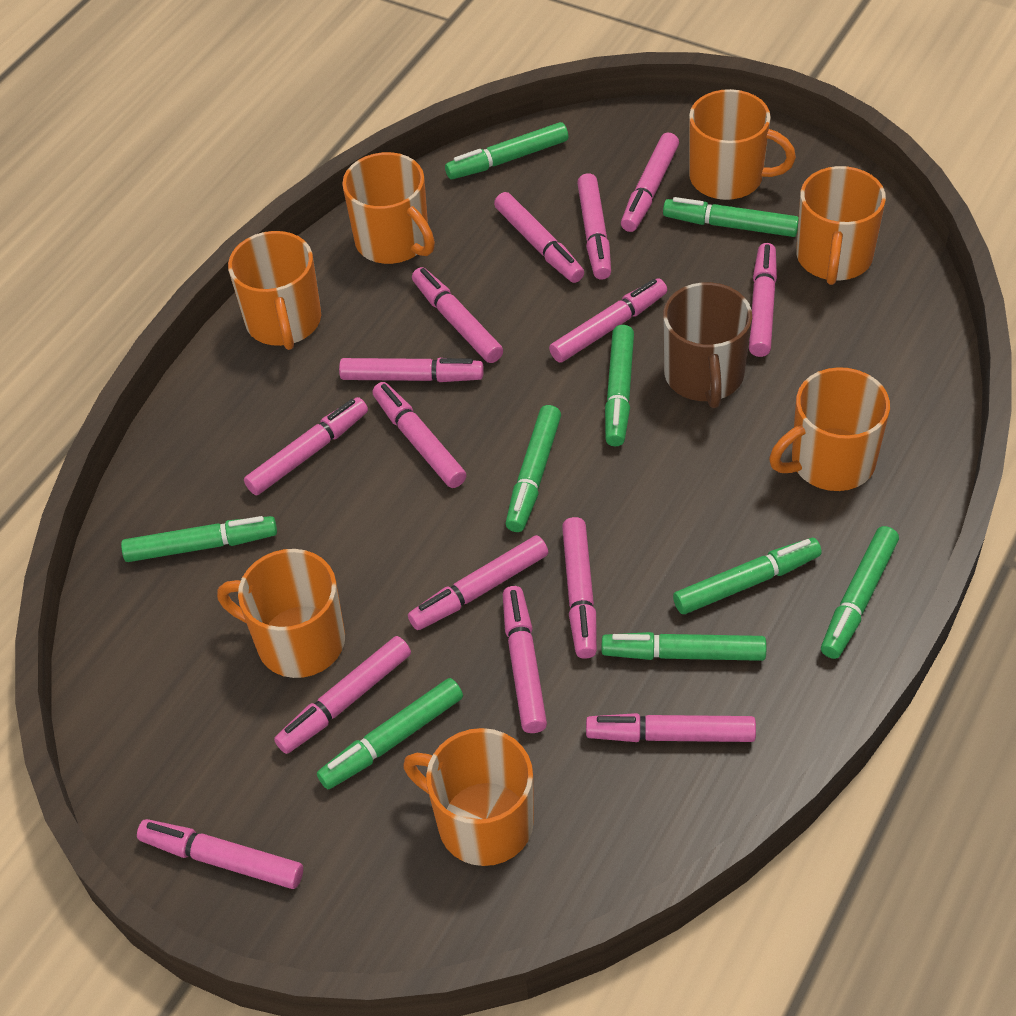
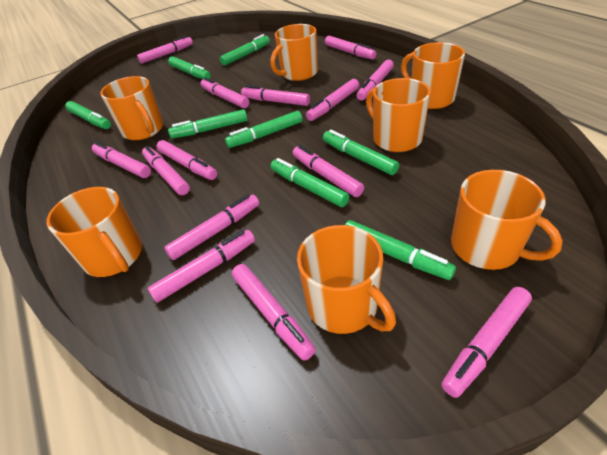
brown mug: [663,282,752,408] = 1 -> none = 0
green marker: [121,516,277,562] [317,678,463,789] [445,122,568,179] [506,405,561,532] [602,632,766,661] [605,325,634,446] [663,197,799,237] [673,538,822,614] [821,526,899,659] = 9 -> [65,101,111,129] [168,56,211,79] [168,109,248,138] [220,34,270,65] [225,111,302,148] [271,158,349,207] [323,130,399,175] [345,220,456,280] = 8
pink marker: [137,819,303,889] [244,397,368,496] [274,636,411,754] [339,358,484,382] [372,382,466,488] [408,535,548,630] [412,267,503,363] [494,192,584,283] [503,586,547,733] [549,278,667,363] [562,517,597,659] [577,173,611,280] [586,713,756,742] [621,133,679,232] [749,243,777,357] = 15 -> [92,142,151,178] [137,36,193,64] [142,146,190,195] [148,230,255,303] [156,140,217,180] [164,194,259,260] [200,77,250,108] [232,264,316,361] [241,85,310,106] [293,145,364,197] [306,79,359,121] [325,36,376,59] [357,60,394,101] [441,287,532,398] = 14

